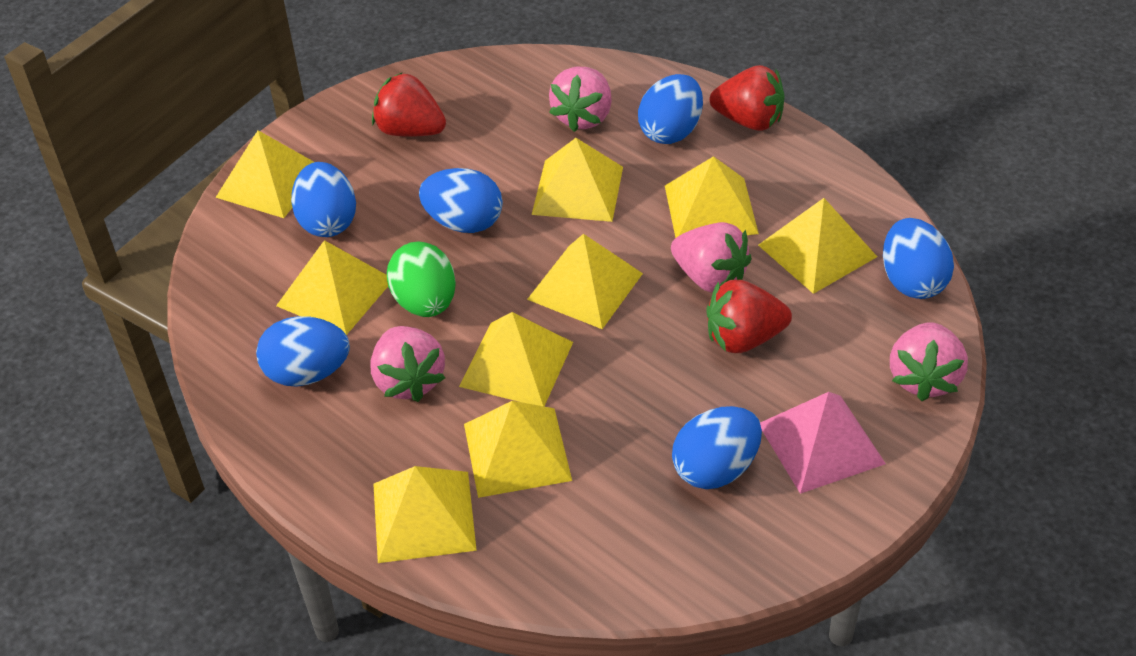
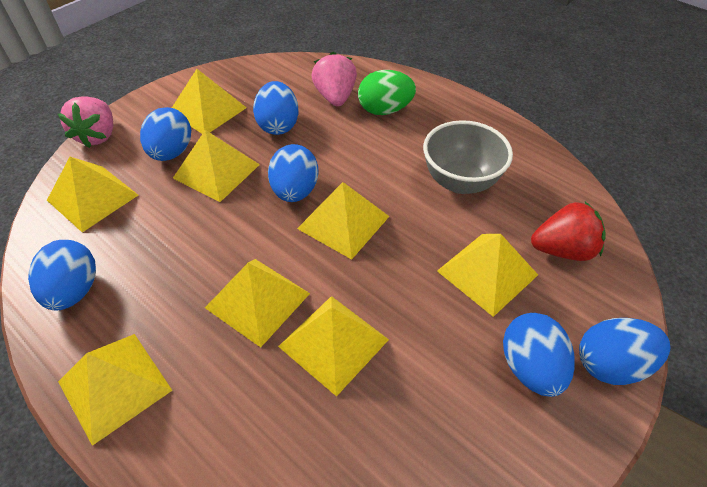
grey bowl: none = 0 -> [423,120,513,194] = 1
pink pyramid: [760,392,886,494] = 1 -> none = 0
pink strawberry: [370,326,445,402] [549,67,612,132] [671,222,752,293] [890,322,968,401] = 4 -> [58,96,113,148] [312,52,357,106] = 2
red strawberry: [372,72,446,137] [707,280,792,353] [710,65,785,131] = 3 -> [531,202,606,261] = 1
yellow pyramid: [215,130,314,218] [276,240,388,335] [373,466,477,563] [459,312,573,406] [464,401,572,498] [527,234,643,329] [532,138,623,222] [665,156,759,238] [758,198,877,294] = 9 -> [47,157,138,232] [58,334,172,446] [172,69,247,134] [173,130,260,202] [205,259,310,347] [278,296,389,397] [297,182,390,260] [437,234,538,317] = 8

